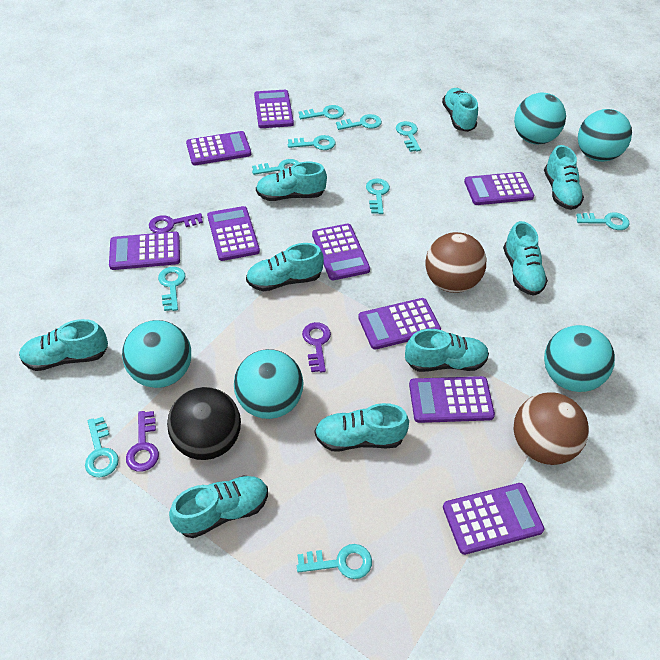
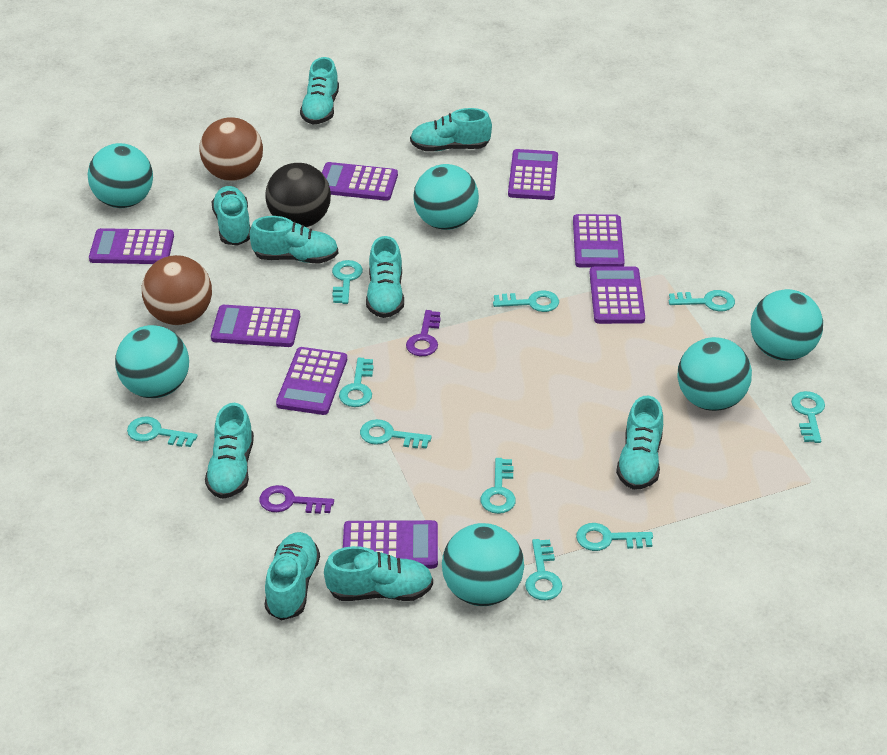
purple calculator: [109,232,180,270] [186,131,251,165] [207,206,260,261] [254,90,294,128] [312,224,370,280] [358,298,441,350] [409,376,495,423] [443,483,545,555] [464,172,534,205] = 9 -> [89,228,174,264] [211,305,300,347] [276,347,347,415] [322,162,398,201] [343,520,438,569] [508,149,558,200] [573,214,625,268] [589,267,645,324] = 8
purple key: [126,411,159,472] [149,213,203,233] [302,322,331,373] = 3 -> [259,485,334,514] [406,310,441,356] = 2
turquoise ball: [122,320,191,388] [234,349,304,419] [514,93,566,144] [544,325,615,392] [578,109,632,162] = 5 -> [88,143,153,208] [115,325,189,398] [413,164,479,230] [442,523,524,606] [678,337,752,411] [751,289,823,361] = 6

